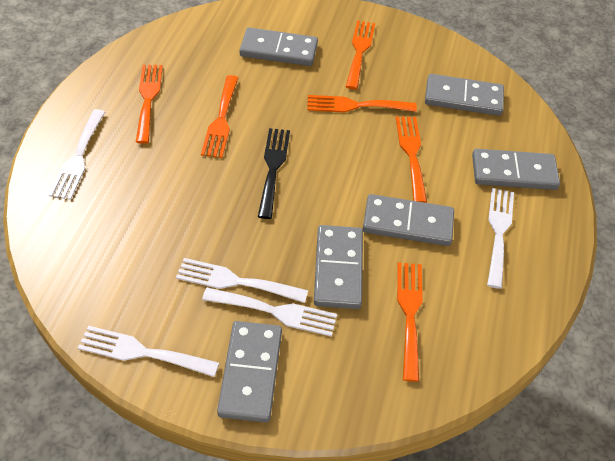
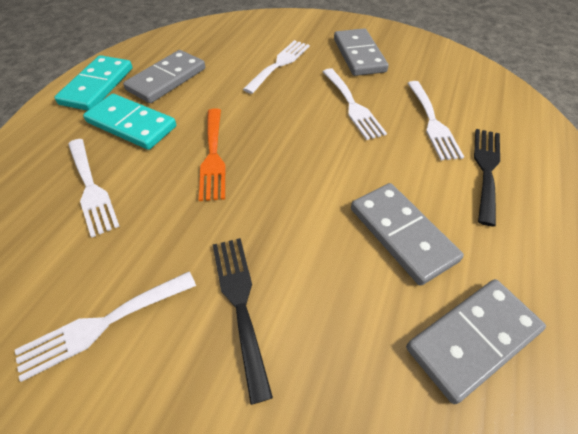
black fork: [258,128,290,219] = 1 -> [213,238,273,405] [474,129,500,226] = 2
grey domino: [217,321,282,423] [239,27,318,66] [314,225,363,309] [363,194,454,246] [425,74,504,116] [472,149,560,190] = 6 -> [123,50,205,103] [334,28,389,76] [351,183,464,286] [406,279,546,404] = 4
orange fork: [136,65,163,144] [201,75,238,158] [307,95,417,113] [346,20,375,90] [396,117,427,203] [397,262,423,382] = 6 -> [199,108,225,201] = 1
turquoise domino: none = 0 -> [54,55,133,111] [83,94,176,150] = 2

